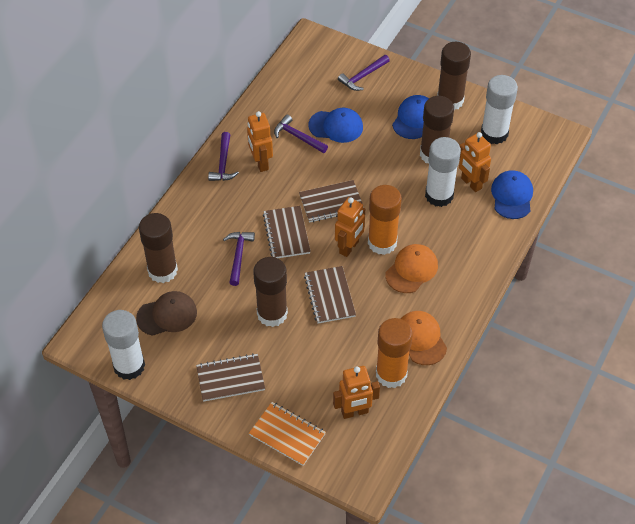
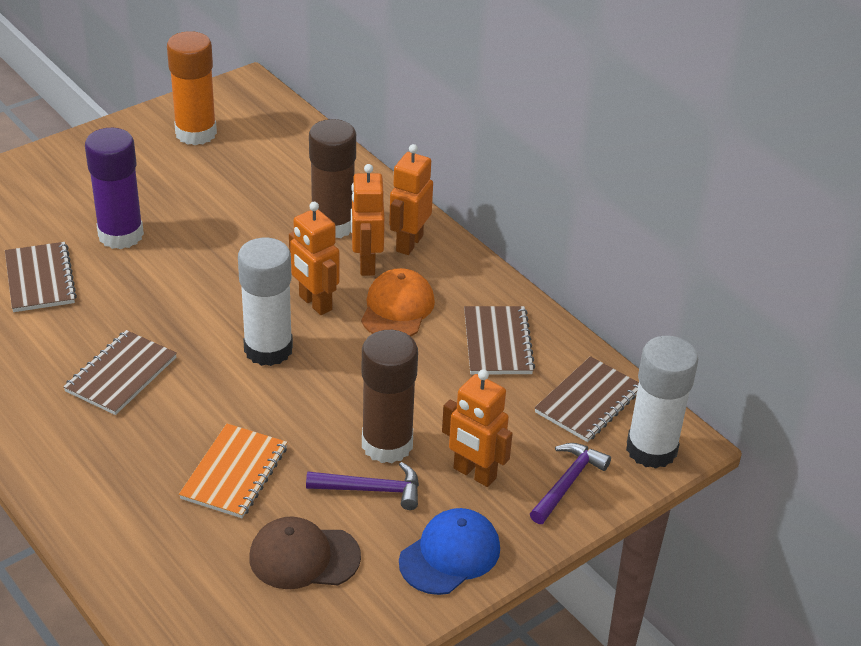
blue cap: [309,108,363,143] [392,95,429,139] [491,170,533,219] = 3 -> [399,508,500,595] = 1
brown glue stick: [139,213,178,283] [253,257,288,327] [420,96,454,164] [437,42,471,110] = 4 -> [309,119,356,238] [362,330,418,463] = 2
orange cap: [385,244,438,293] [401,311,447,365] = 2 -> [361,268,435,336] = 1
orange glue stick: [368,185,402,255] [376,318,413,388] = 2 -> [167,31,217,145] = 1
purple glue stick: none = 0 -> [85,128,144,249] = 1
purple hammer: [208,132,239,181] [223,232,255,286] [274,115,328,153] [338,55,390,91] = 4 -> [306,462,419,510] [530,443,611,524] = 2
white glue stick: [102,310,145,380] [425,137,461,207] [481,75,518,144] = 3 -> [238,238,293,366] [626,336,698,469] = 2

